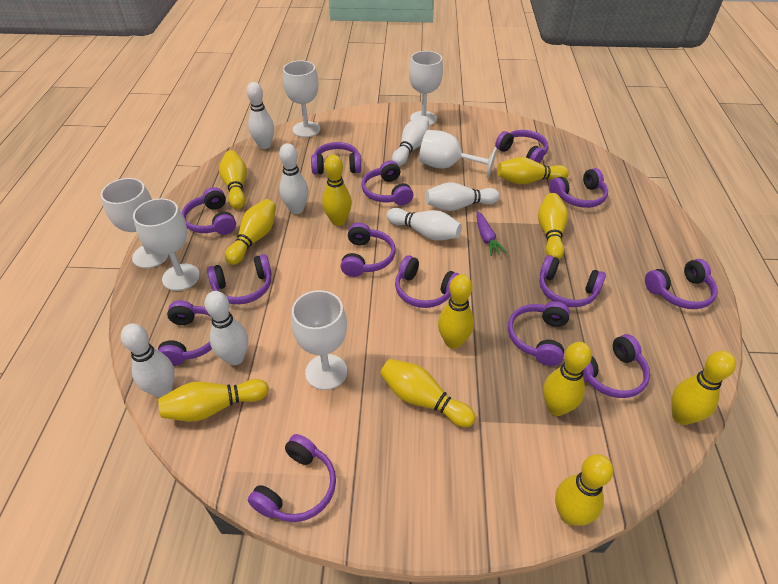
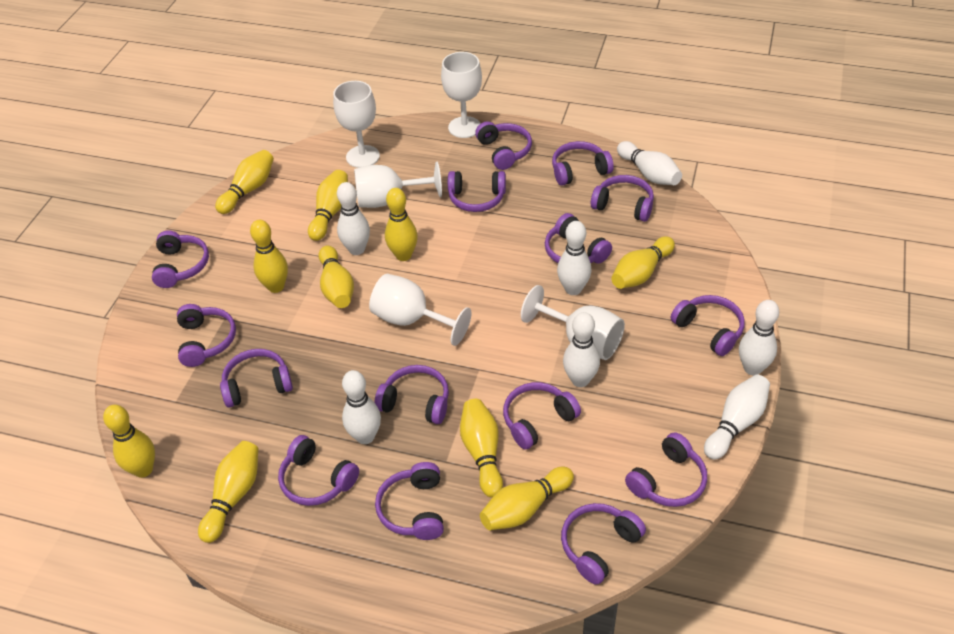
purple carrot: [477,211,507,256] = 1 -> none = 0
purple headphones: [158,300,212,366] [182,187,236,235] [207,254,272,304] [248,434,336,522] [311,142,361,175] [341,223,396,277] [361,160,413,205] [395,255,459,308] [495,130,549,163] [508,301,570,366] [539,255,606,307] [549,168,608,208] [583,334,650,398] [645,259,718,309] = 14 -> [152,230,209,288] [177,304,236,367] [220,349,293,407] [278,435,359,506] [375,365,449,424] [375,462,444,540] [448,171,506,212] [475,121,532,170] [503,382,581,450] [545,213,612,263] [552,141,614,186] [561,503,646,585] [591,175,654,222] [625,432,707,507] [671,295,745,356] = 15
white goblet: [101,178,169,268] [133,198,200,291] [283,60,320,137] [291,290,347,390] [409,51,443,126] [419,130,497,178] = 6 -> [333,81,380,168] [354,162,442,208] [369,274,471,346] [441,52,482,138] [521,285,625,360] = 5
yellow bowling pin: [158,379,269,422] [219,150,247,209] [225,199,276,265] [322,155,352,226] [380,359,476,427] [438,274,474,349] [497,157,569,184] [538,193,568,260] [543,342,592,416] [555,454,614,526] [671,351,736,425] = 11 -> [103,405,155,478] [198,441,258,543] [215,150,274,214] [250,220,288,293] [308,170,348,241] [319,246,354,308] [385,188,418,261] [460,399,503,498] [480,467,574,530] [611,236,675,289] = 10

